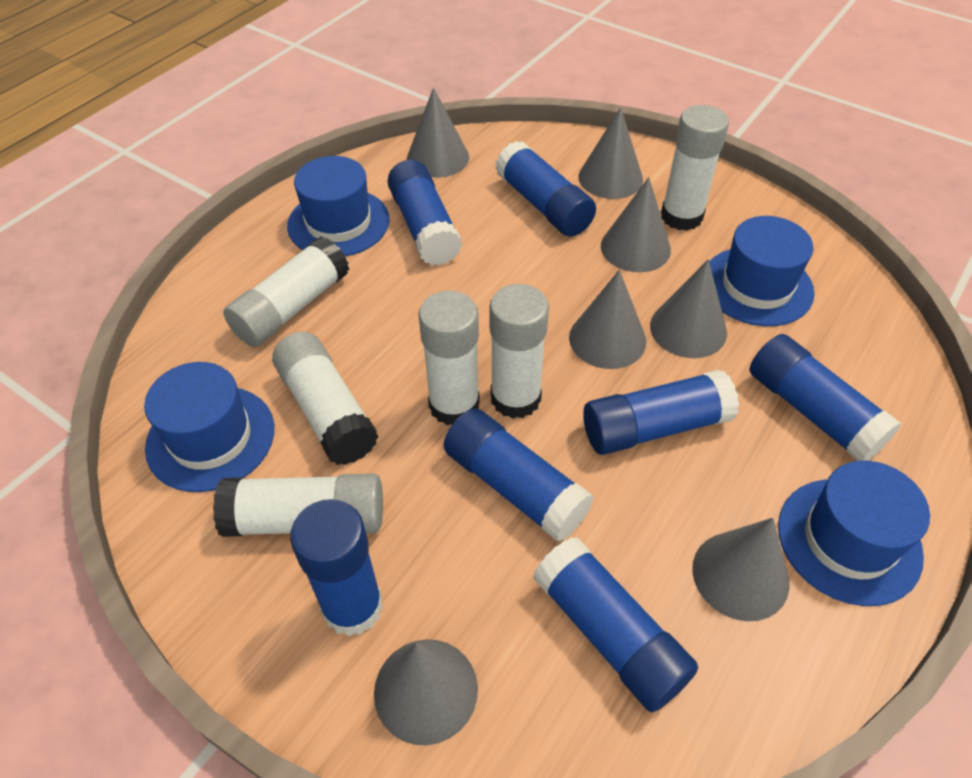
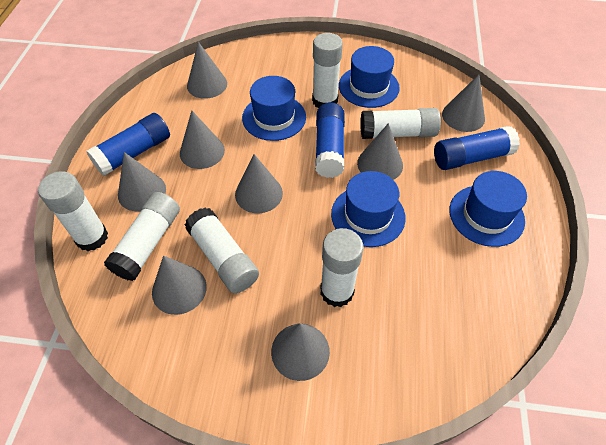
blue glue stick: [290,499,383,636] [388,160,462,266] [444,409,594,542] [495,141,596,237] [533,537,698,712] [583,369,739,455] [749,334,901,461] = 7 -> [86,113,170,176] [315,103,345,178] [434,126,520,170] = 3
grey cone: [374,639,478,745] [407,88,469,178] [569,270,646,369] [578,107,643,199] [601,177,671,272] [650,259,727,358] [692,518,790,621] = 7 -> [118,152,166,211] [152,256,207,315] [180,110,225,169] [187,42,227,99] [235,154,283,213] [271,323,330,381] [357,123,403,180] [442,74,485,132] = 8

